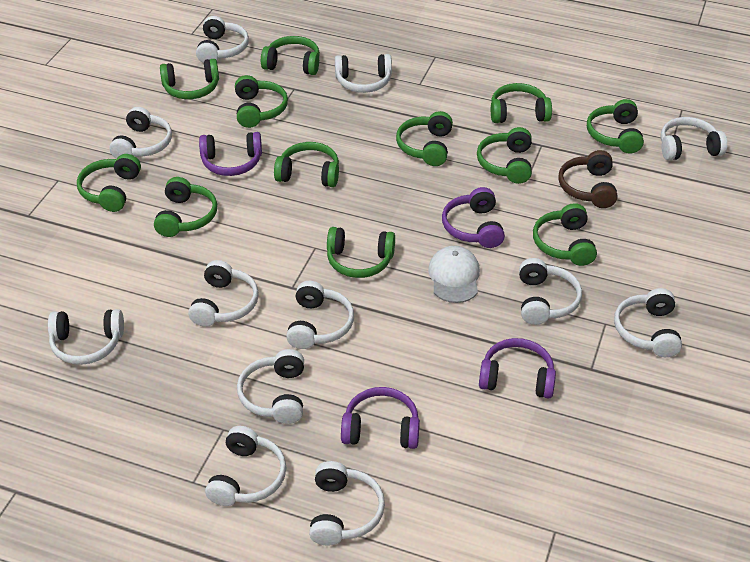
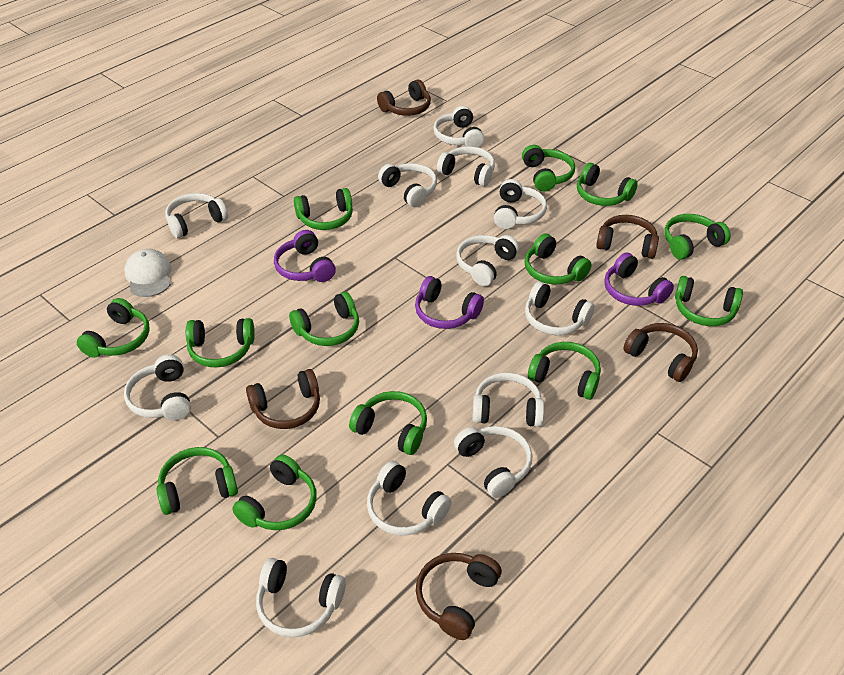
brown headphones: [558,150,618,208] = 1 -> [246,369,320,429] [377,80,431,116] [416,553,502,640] [596,215,659,259] [623,323,698,382] = 5
green headphones: [77,154,141,212] [154,177,217,237] [160,59,219,99] [235,75,288,128] [261,36,320,75] [274,142,339,187] [327,227,395,278] [396,111,453,166] [477,127,532,184] [491,83,552,123] [533,203,597,266] [587,99,644,154] = 12 -> [77,298,150,358] [157,447,238,515] [186,318,255,368] [232,455,317,530] [289,292,359,346] [294,188,353,230] [349,391,427,455] [522,145,575,192] [525,233,592,285] [528,342,601,400] [577,163,638,206] [664,214,731,260] [675,276,743,326] = 13
purple headphones: [199,132,262,176] [341,387,420,449] [442,187,505,248] [479,338,556,399] = 4 -> [274,230,336,282] [415,276,484,329] [604,252,674,306] = 3

